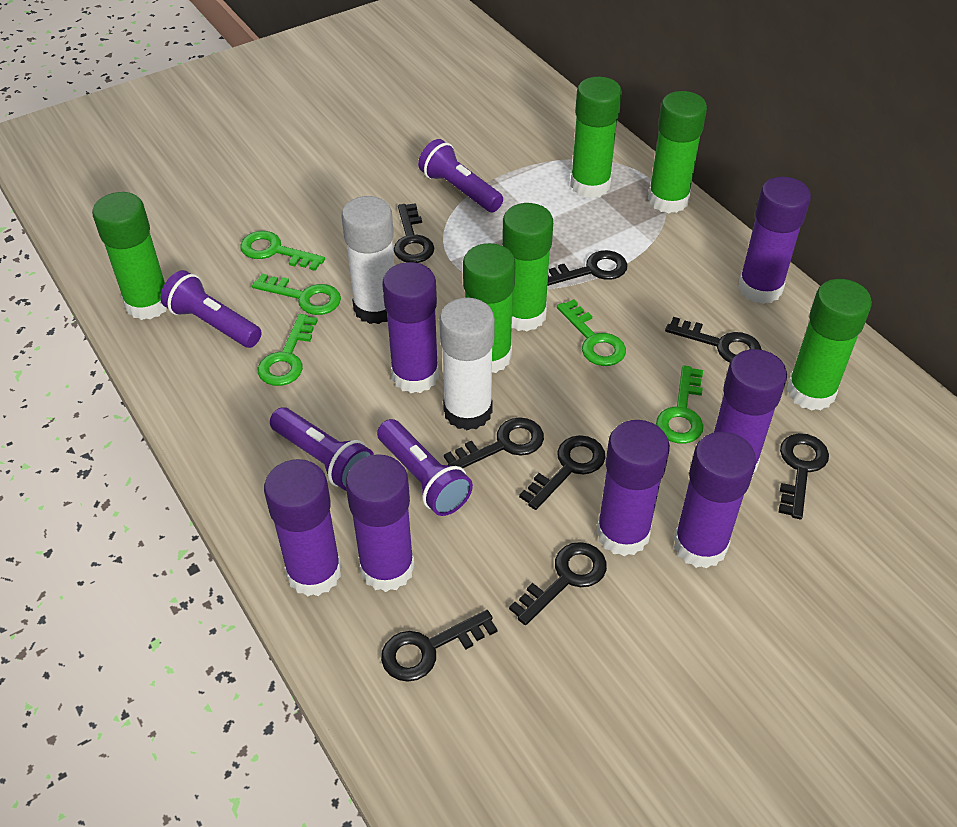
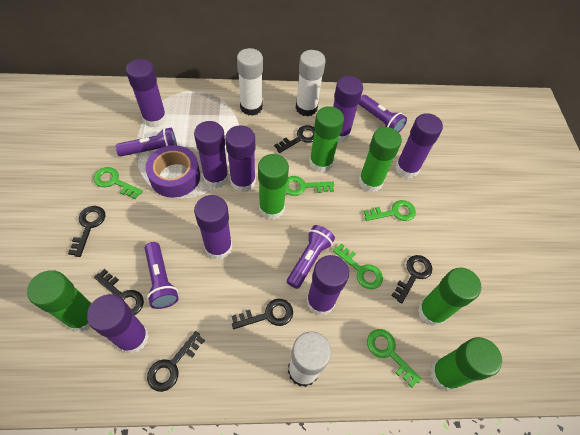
black key: [381,610,497,682] [394,203,434,263] [444,417,544,468] [509,542,607,625] [519,435,606,510] [547,250,628,286] [665,317,762,363] [778,433,829,519] = 8 -> [68,206,105,257] [94,269,144,315] [147,331,205,392] [231,299,293,329] [274,125,315,153] [391,255,432,304] = 6
purple glue stick: [264,459,341,597] [345,454,415,592] [382,262,439,393] [596,420,670,556] [674,432,756,569] [714,349,787,477] [738,177,811,304] = 7 -> [87,294,149,354] [126,59,167,128] [194,121,229,188] [194,195,232,260] [225,125,256,192] [306,255,349,316] [333,76,363,142] [395,113,443,178] = 8
purple tape: none = 0 -> [145,145,200,198] = 1
white glue stick: [341,196,394,324] [439,298,495,430] = 2 -> [237,48,263,116] [288,332,331,387] [296,50,326,116] = 3

